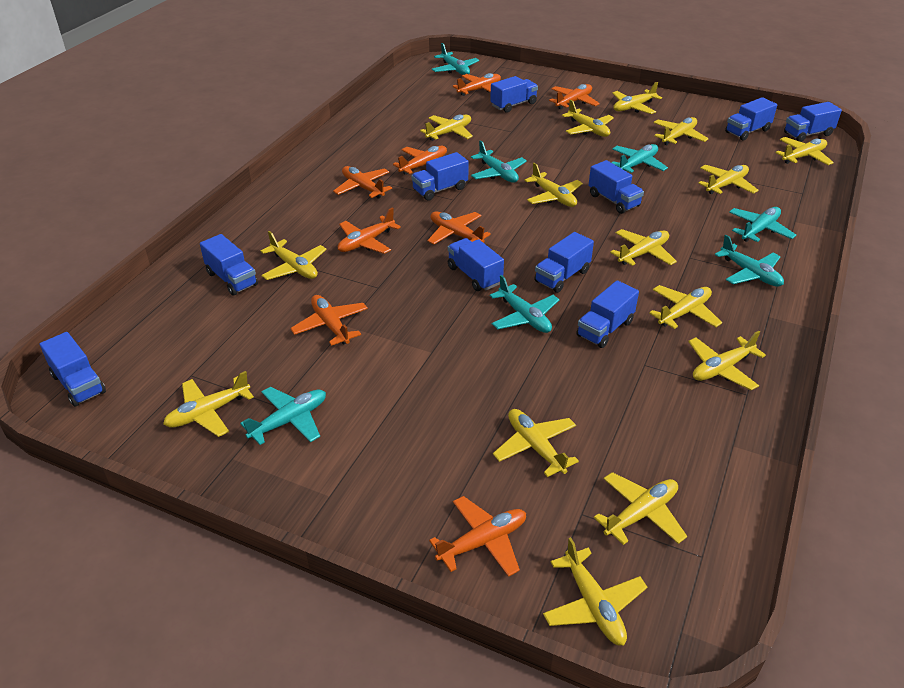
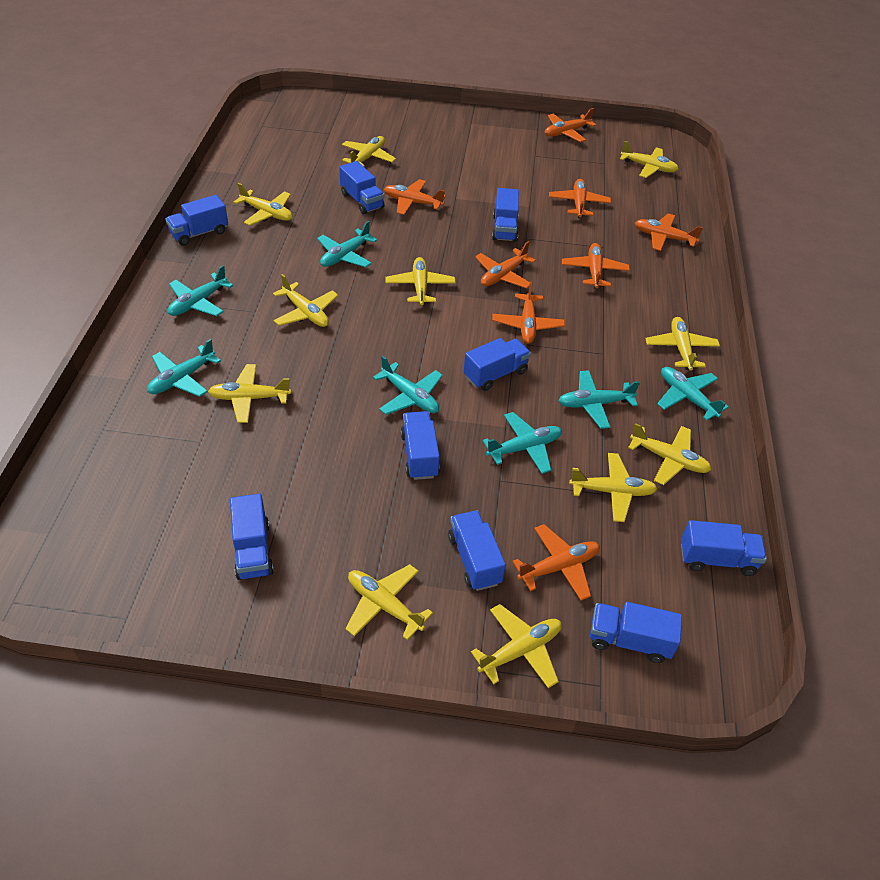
blue truck: [40,332,106,407] [200,234,258,296] [411,152,469,201] [448,238,504,291] [490,76,538,113] [534,232,594,293] [576,280,639,348] [589,160,644,214] [725,97,777,141] [784,102,842,142] = 10 -> [165,195,228,246] [230,494,274,580] [339,161,385,214] [400,411,440,480] [448,510,506,591] [464,338,531,391] [492,188,519,242] [590,602,682,663] [681,520,767,576] = 9
yellow plane: [163,371,254,437] [261,231,327,280] [420,115,473,141] [493,409,579,477] [524,163,583,207] [543,537,647,645] [562,100,614,137] [594,472,687,545] [610,229,677,266] [612,82,662,114] [649,285,722,329] [653,117,709,145] [688,331,766,390] [698,165,758,194] [775,137,834,165] = 15 -> [208,364,291,423] [234,183,293,226] [273,274,338,327] [342,136,396,167] [345,564,433,640] [386,257,456,305] [471,604,562,688] [569,453,658,522] [620,141,679,178] [628,423,712,485] [645,317,720,371] = 11

